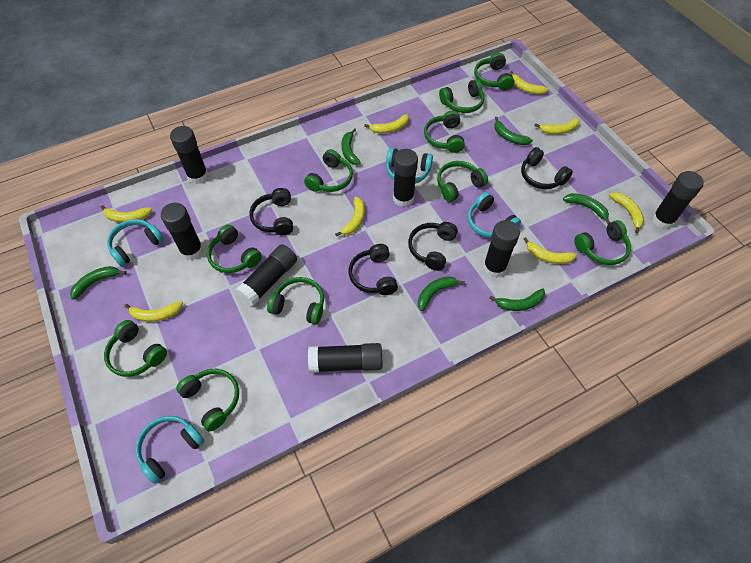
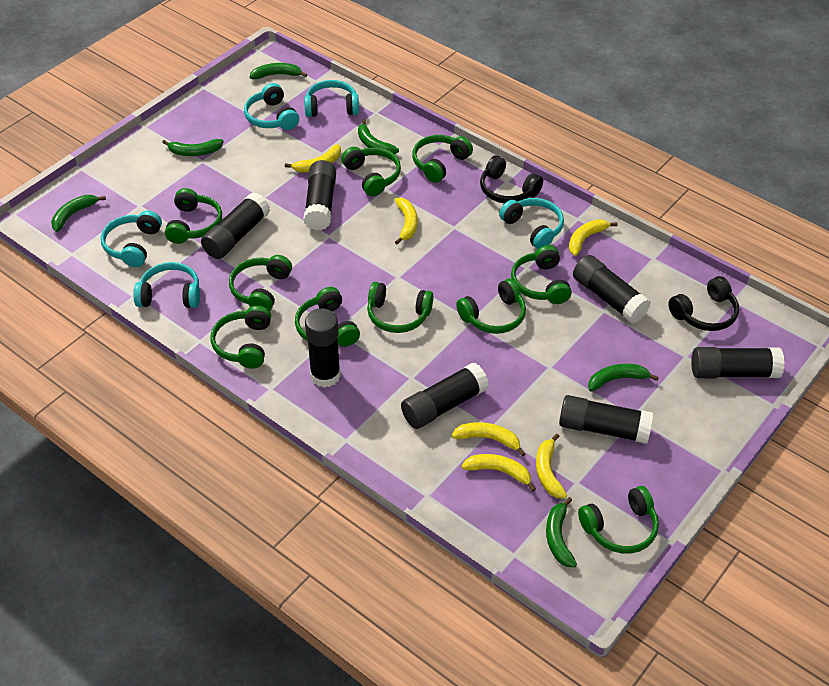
black headphones: [249,188,293,236] [348,244,398,295] [408,222,458,271] [521,147,573,189] = 4 -> [480,155,543,203] [668,276,739,331] = 2
turquoise headphones: [107,219,164,267] [135,416,204,484] [386,148,433,184] [467,192,521,238] = 4 -> [101,211,162,267] [133,262,200,308] [244,83,299,130] [304,80,359,117] [499,198,564,249] = 5
yellow banana: [100,205,152,223] [124,301,183,322] [335,197,365,236] [364,114,409,133] [510,71,549,95] [524,237,577,264] [534,118,580,134] [609,192,644,233] = 8 -> [285,144,341,173] [395,198,417,244] [452,422,526,456] [462,454,536,492] [536,434,567,498] [569,219,618,256] = 6

